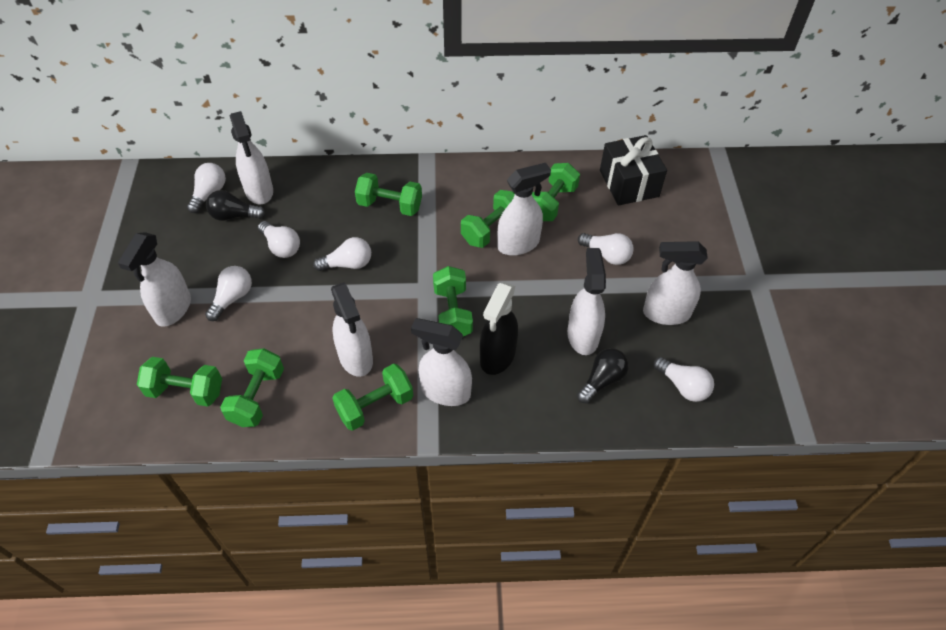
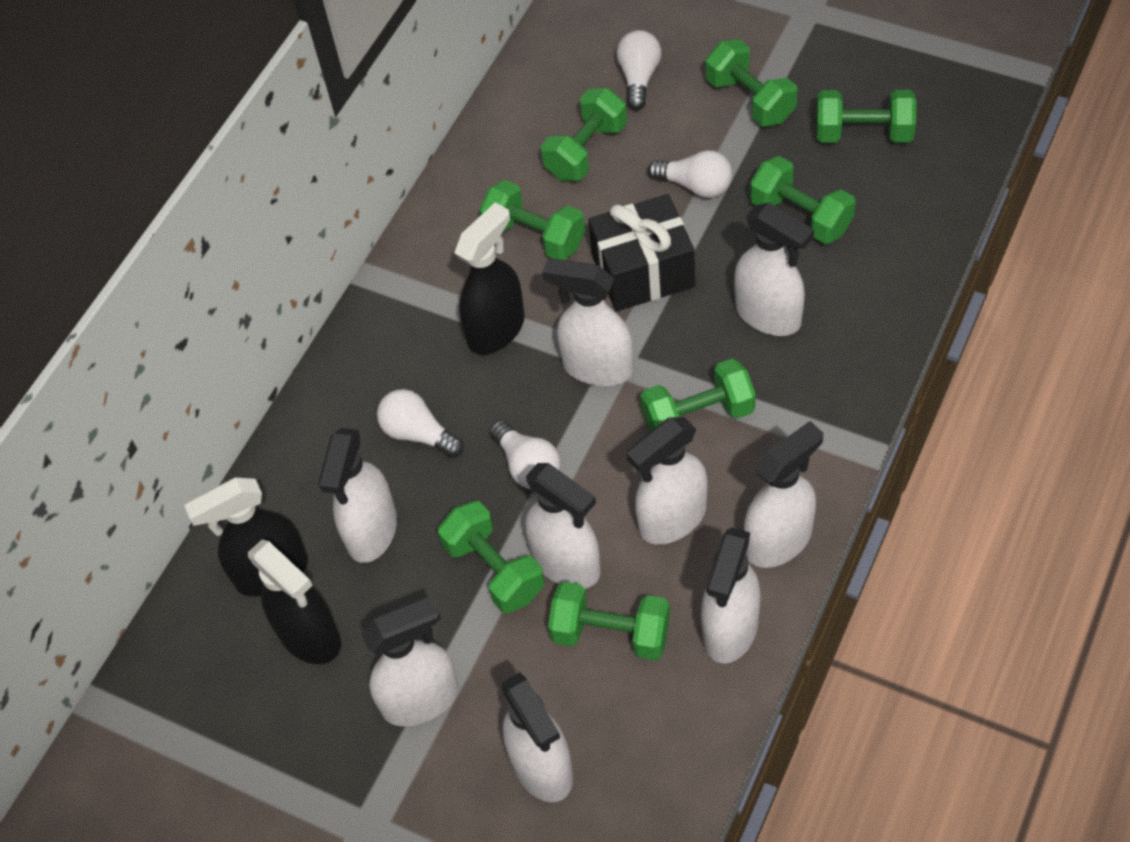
black light bulb: [206,190,265,221] [577,348,629,403] = 2 -> none = 0
black spray bottle: [480,282,518,375] = 1 -> [184,477,308,597] [248,539,341,664] [454,202,525,355] = 3
green dumbbell: [137,357,222,406] [220,348,284,427] [332,364,413,431] [355,173,422,216] [433,266,473,336] [461,190,515,248] [532,163,580,221] = 7 -> [438,501,544,613] [479,180,585,260] [541,88,627,181] [548,582,670,661] [640,358,756,432] [706,39,797,127] [750,156,855,244] [816,90,916,143] = 8
white light bulb: [187,163,226,213] [205,266,252,321] [258,221,300,258] [313,237,371,271] [578,233,633,265] [653,357,714,402] = 6 -> [377,389,464,458] [490,420,561,490] [617,30,661,110] [648,150,732,198] = 4
white spray bottle: [118,232,191,327] [230,111,273,205] [331,282,373,377] [411,318,472,406] [497,163,551,256] [567,248,606,355] [643,241,708,325] = 7 -> [318,428,397,563] [361,596,459,727] [502,672,573,802] [525,463,601,589] [542,259,634,386] [626,417,708,545] [701,527,760,664] [734,202,814,336] [744,421,823,568] = 9

